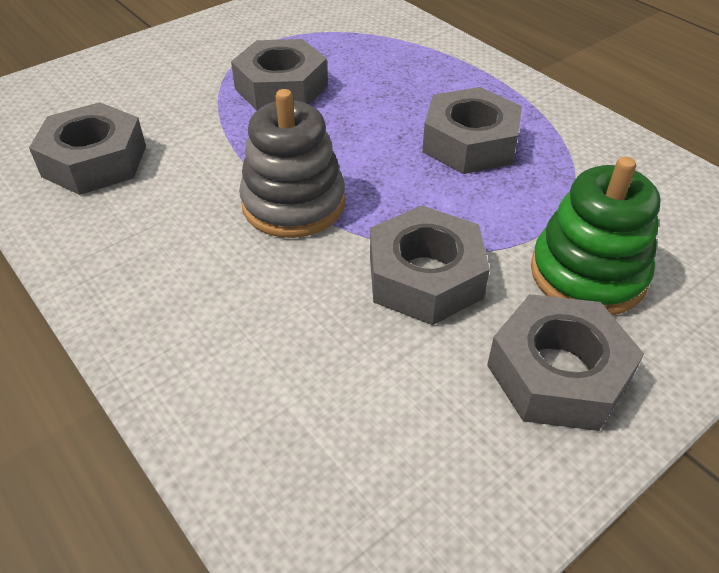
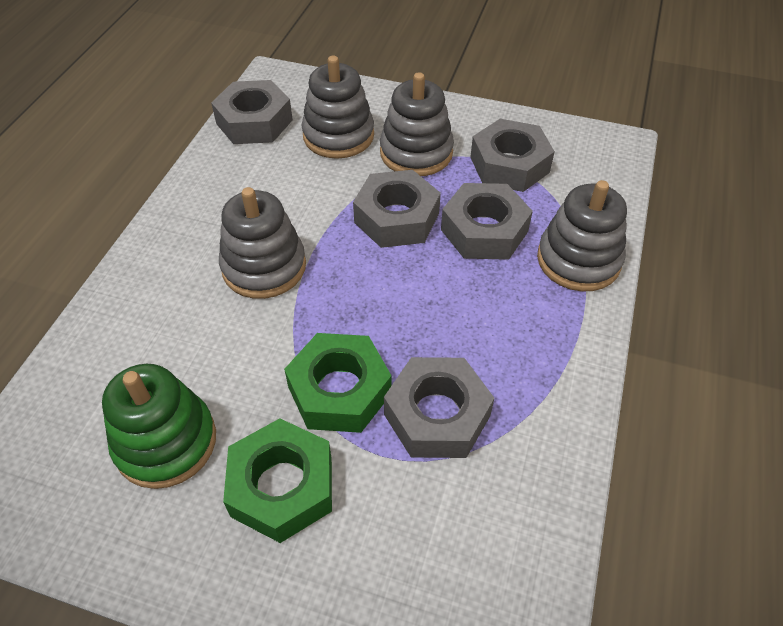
green nut: none = 0 -> [223,418,332,543] [284,333,392,433] = 2
grey stacking toy: [239,89,345,238] = 1 -> [219,187,306,299] [301,56,374,159] [380,72,454,176] [537,180,627,292] = 4

